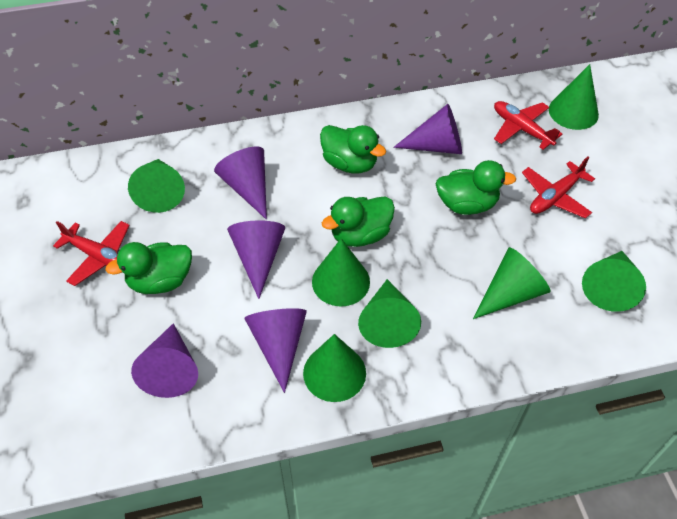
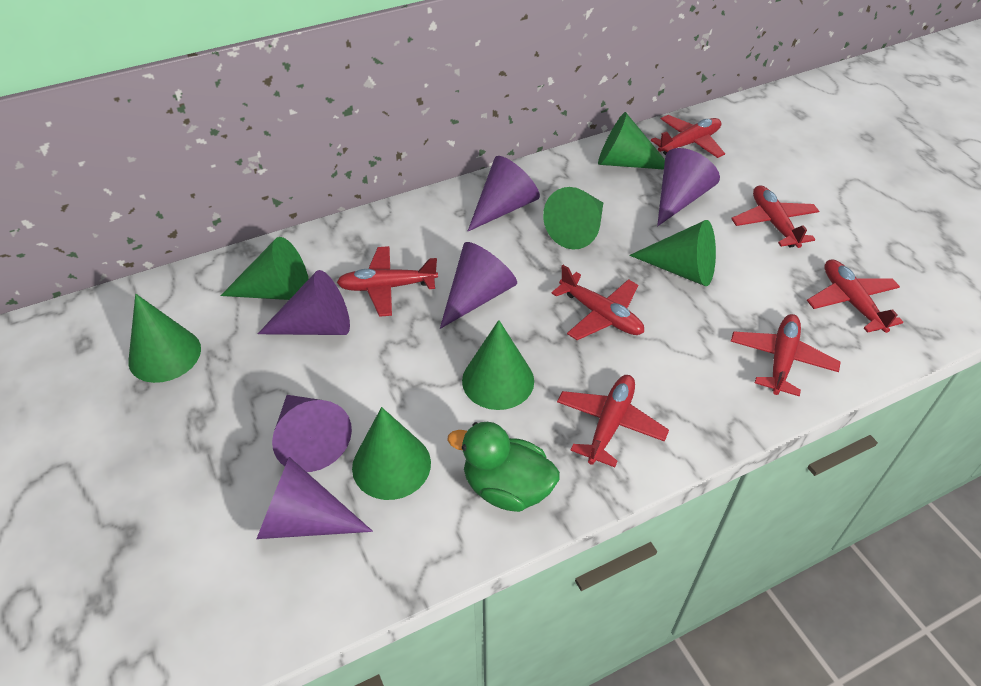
green duck: [106,242,192,294] [320,125,386,174] [322,196,395,247] [436,160,517,215] = 4 -> [447,422,560,512] = 1
purple cone: [131,323,198,398] [214,146,267,220] [227,221,285,299] [244,308,307,393] [393,104,462,154] = 5 -> [257,457,373,539] [258,270,350,335] [272,395,352,472] [440,242,517,329] [468,156,540,231] [657,148,720,226] = 6
red plane: [53,221,130,286] [494,101,562,150] [522,157,595,219] = 3 -> [337,246,438,317] [551,265,644,340] [557,375,669,467] [651,115,725,158] [730,314,840,396] [731,185,819,248] [807,259,903,333] = 7

